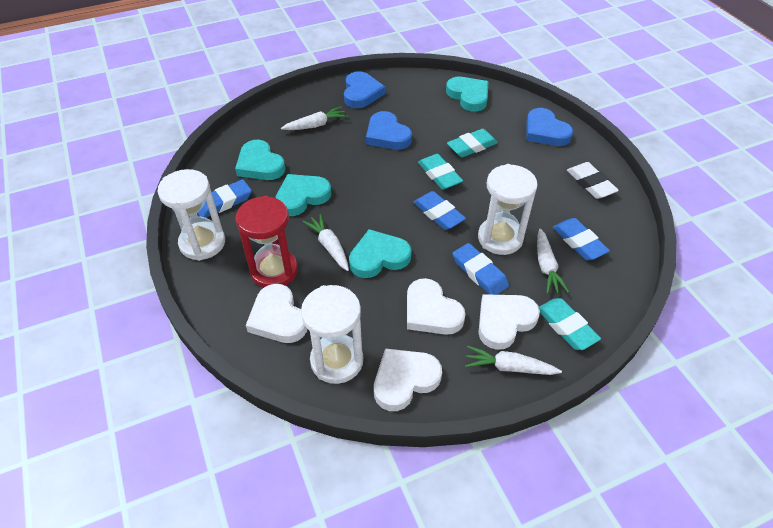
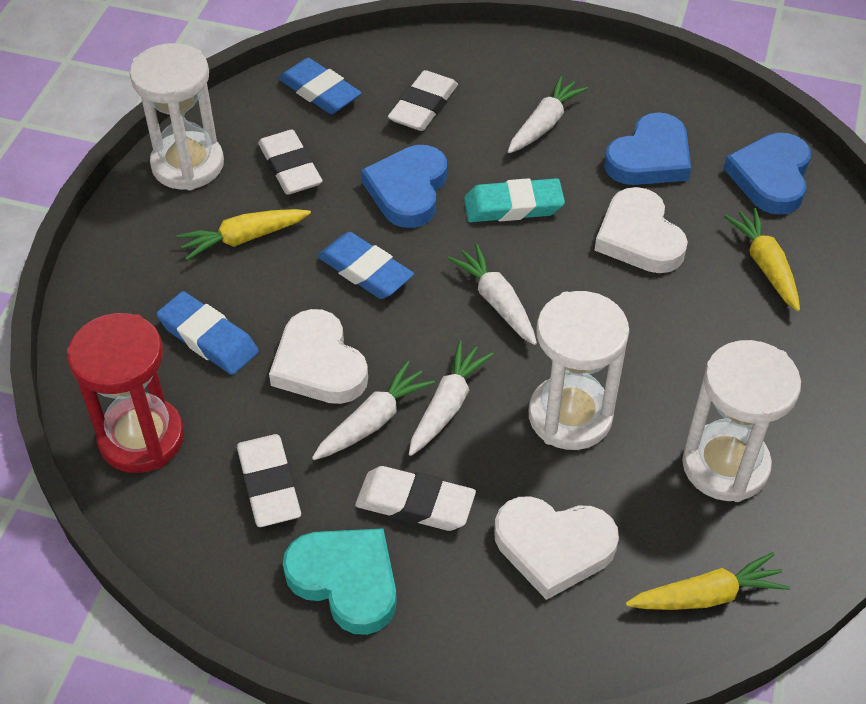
blue eraser: [197,179,252,218] [413,191,466,230] [453,243,509,295] [553,218,610,260] = 4 -> [156,291,259,375] [278,58,362,114] [317,232,414,299] = 3
turquoise eraser: [418,154,463,190] [447,129,498,157] [539,298,601,350] = 3 -> [464,178,565,222] = 1
turquoise heart: [235,140,285,180] [275,174,331,216] [349,229,412,278] [446,77,488,112] = 4 -> [283,529,397,635] = 1
white eraser: [567,162,619,199] = 1 -> [237,434,301,527] [258,130,323,195] [355,466,476,531] [388,70,458,131] = 4
white heart: [246,284,307,343] [374,349,442,411] [407,278,466,335] [478,294,540,350] = 4 -> [269,309,368,404] [494,496,619,600] [595,187,688,273] = 3
yellow carrot: none = 0 -> [177,209,311,260] [626,552,790,610] [724,208,800,311] = 3

